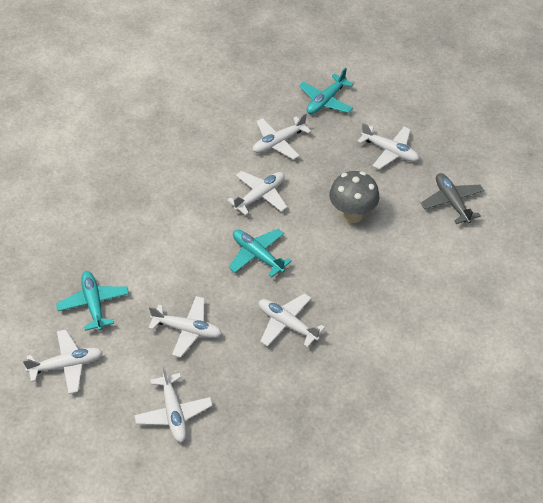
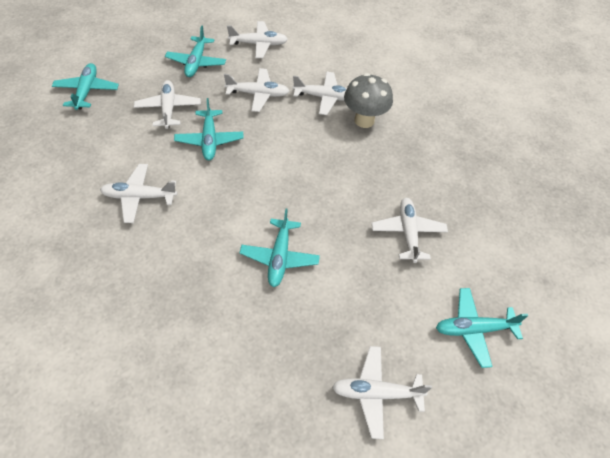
grey plane: [420,173,484,224] = 1 -> none = 0
turquoise plane: [56,271,129,331] [229,229,292,277] [299,68,354,114] = 3 -> [52,63,119,110] [165,25,226,77] [174,98,244,160] [239,209,320,287] [436,288,528,368] = 5

